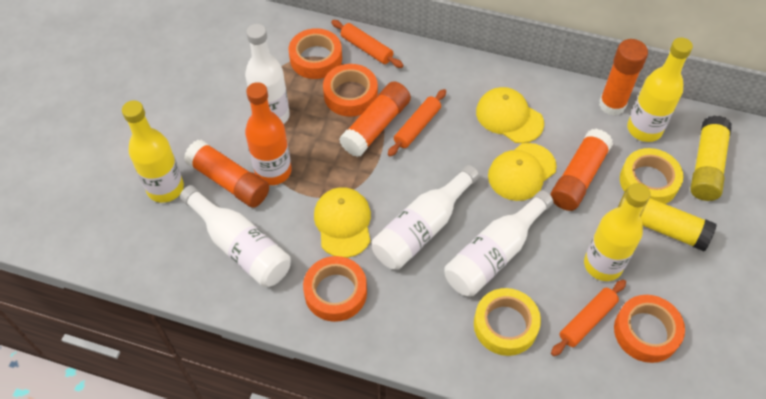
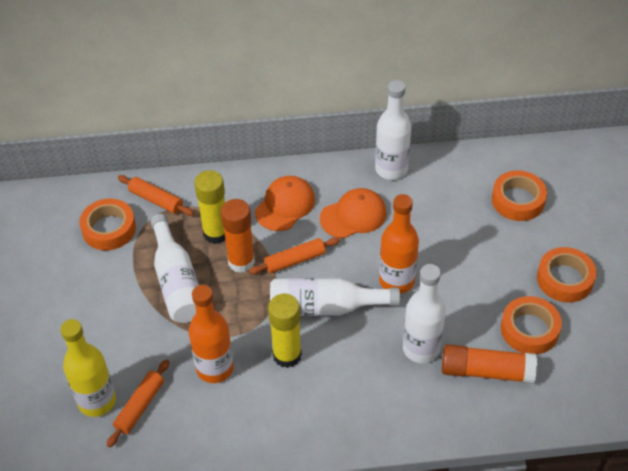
orange bottle: [245,82,291,185] = 1 -> [188,285,234,383] [379,194,419,294] = 2
orange cap: none = 0 -> [255,176,315,231] [320,188,387,238] = 2
orange glue stick: [184,140,269,208] [339,81,411,157] [550,129,613,211] [599,39,648,116] = 4 -> [221,199,255,273] [442,344,537,384] = 2
yellow bottle: [122,100,184,203] [584,183,651,281] [627,38,693,142] = 3 -> [60,319,116,417] = 1
yellow cap: [314,187,371,258] [476,87,544,143] [488,143,557,201] = 3 -> none = 0
yellow tape: [474,288,541,356] [620,148,683,204] = 2 -> none = 0

